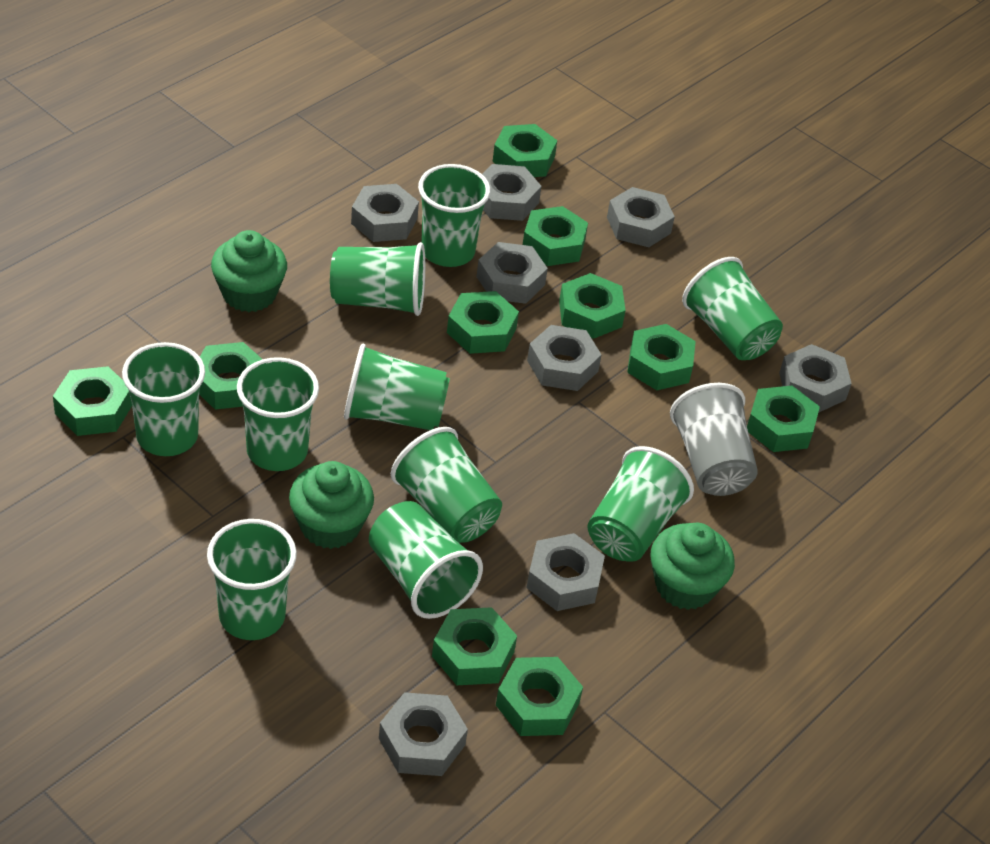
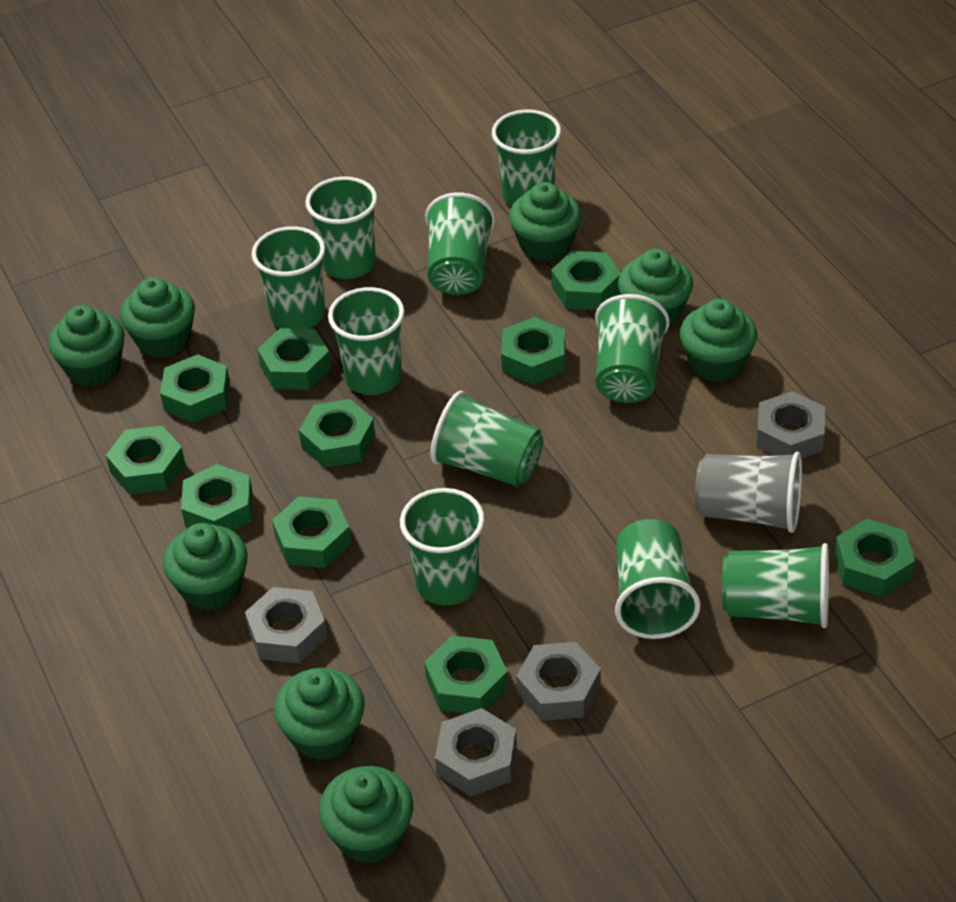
green cupcake: [211,230,287,312] [289,461,374,549] [651,523,735,610] = 3 -> [48,305,125,387] [120,277,195,359] [163,523,248,611] [274,668,365,761] [319,766,413,864] [509,182,581,262] [618,249,693,327] [680,299,757,382] = 8
grey nut: [351,184,419,242] [379,692,468,776] [477,242,548,304] [482,164,542,221] [526,533,605,611] [527,325,602,391] [607,187,675,247] [779,344,852,412] = 8 -> [245,587,327,663] [435,708,517,796] [516,642,601,721] [756,391,825,458] = 4

